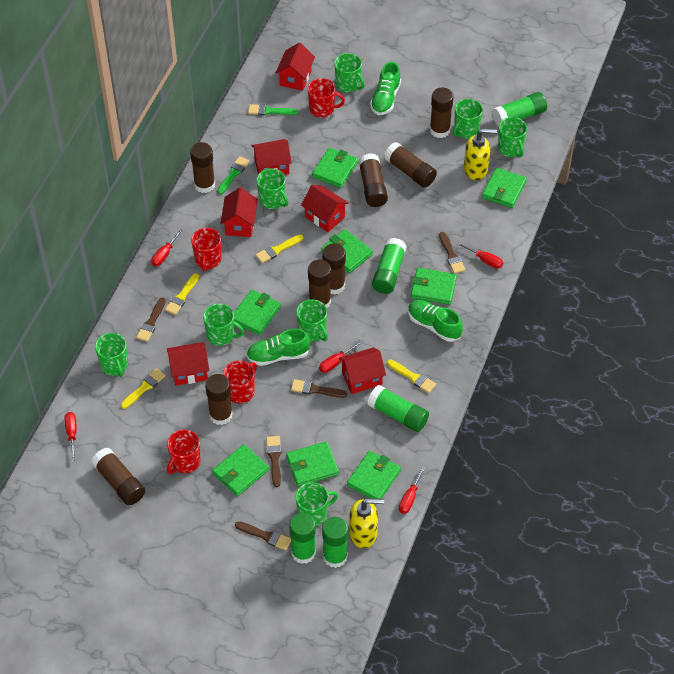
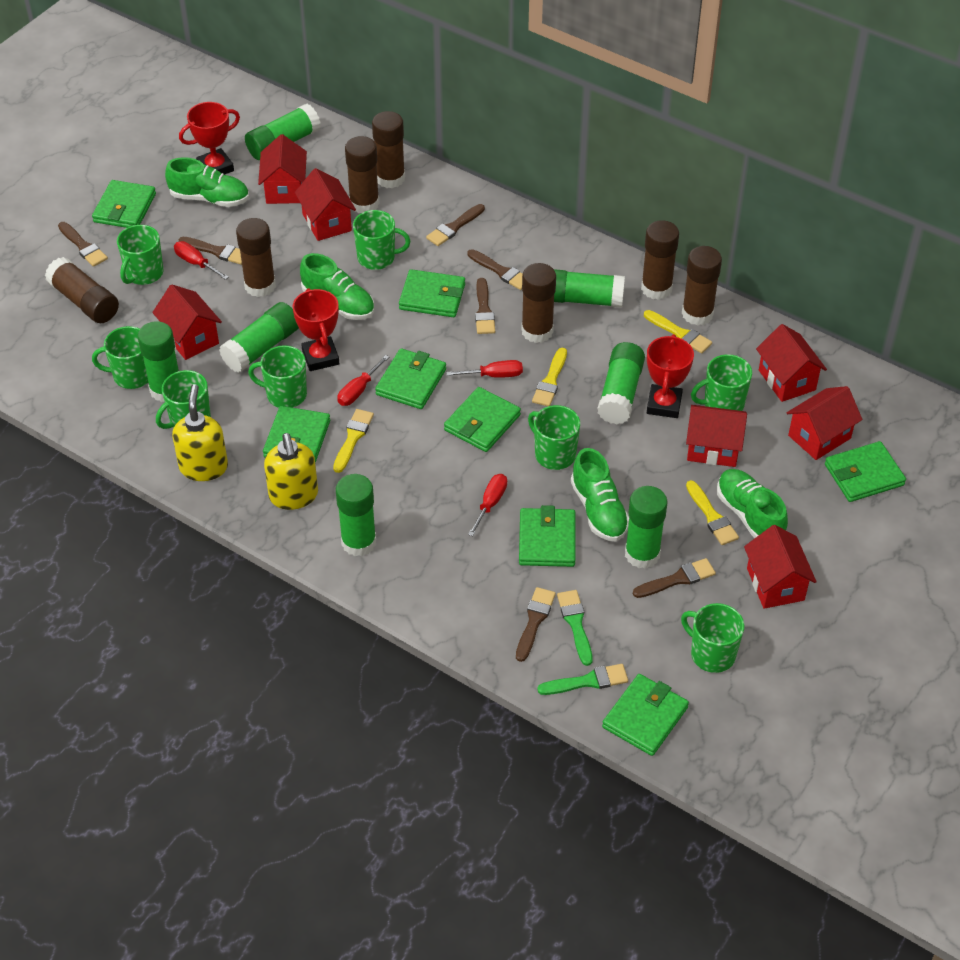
brown brush: [136,297,166,342] [235,521,291,550] [266,436,281,487] [291,379,347,398] [439,232,466,274] = 5 -> [58,222,108,267] [179,237,242,265] [426,204,485,246] [468,249,523,290] [475,278,495,334] [516,587,556,662] [633,558,716,598] = 7
brown glue stick: [91,448,145,505] [190,142,215,193] [205,374,233,425] [308,259,331,308] [322,243,346,295] [358,153,388,207] [384,142,437,188] [430,88,453,138] = 8 -> [45,257,119,323] [236,218,276,297] [345,136,380,213] [372,111,405,188] [521,263,556,343] [641,220,679,300] [682,246,722,326] = 7
green glue stick: [289,513,316,564] [322,517,348,568] [367,385,429,432] [372,238,407,294] [492,92,547,126] = 5 -> [138,321,179,402] [219,302,299,373] [245,104,321,160] [336,474,376,556] [554,269,625,308] [597,342,645,424] [625,486,667,569] = 7
green shoe: [246,329,310,366] [370,62,401,115] [408,300,463,342] = 3 -> [165,157,249,207] [300,253,374,320] [571,448,629,542] [717,469,788,538] = 4
red house: [167,342,209,386] [220,188,258,237] [251,139,292,175] [276,43,315,91] [301,185,349,232] [339,347,386,394] = 6 -> [152,285,222,360] [258,134,307,204] [295,168,356,241] [686,405,747,467] [744,525,817,609] [756,324,827,402] [786,386,862,460] = 7
red mug: [167,430,200,474] [191,228,221,271] [223,361,257,403] [308,78,345,118] = 4 -> none = 0
red screwdriver: [65,412,77,460] [151,229,183,266] [319,340,363,373] [399,466,425,514] [457,242,503,269] = 5 -> [174,241,229,280] [337,355,389,406] [446,360,523,378] [468,474,507,536] = 4
red trophy: none = 0 -> [179,102,240,175] [293,288,339,371] [647,334,694,418] = 3

